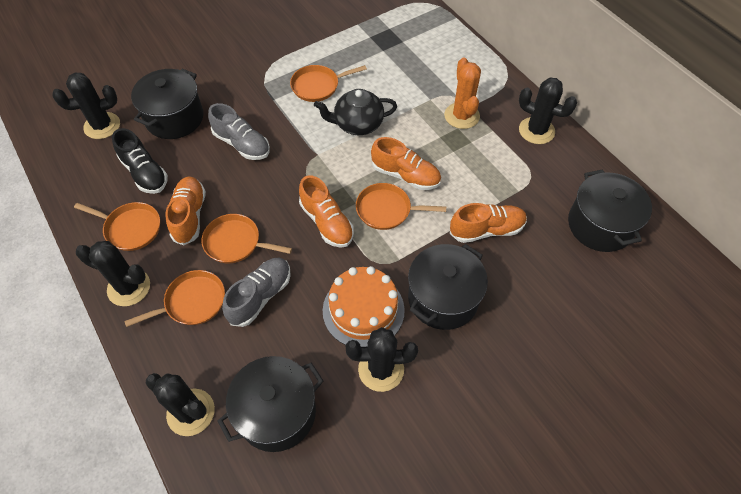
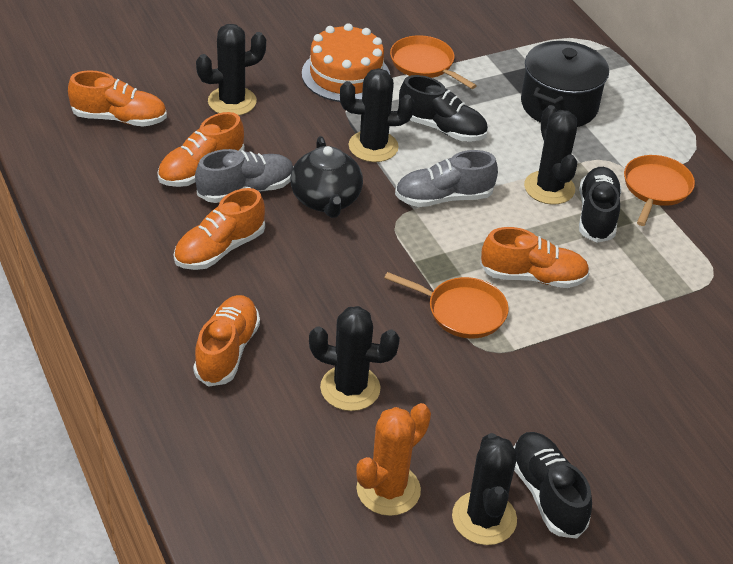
black pot: [131,69,204,139] [217,356,324,452] [408,244,488,330] [568,169,652,252] = 4 -> [521,41,609,127] = 1
black shoe: [112,128,168,194] = 1 -> [399,75,488,142] [514,432,592,539] [579,167,621,243] = 3
orange pan: [74,202,160,251] [124,270,225,327] [201,214,292,263] [290,65,367,102] [356,183,446,230] = 5 -> [384,272,509,338] [390,35,477,89] [624,155,695,226] = 3
orange shoe: [166,176,206,245] [299,175,354,248] [371,137,441,190] [450,203,527,243] = 4 -> [68,70,167,127] [157,112,245,187] [174,188,265,270] [193,295,260,387] [480,227,590,288] = 5

